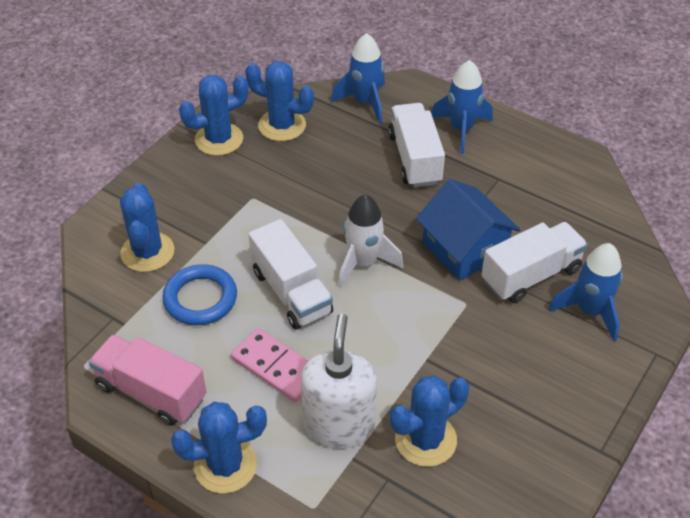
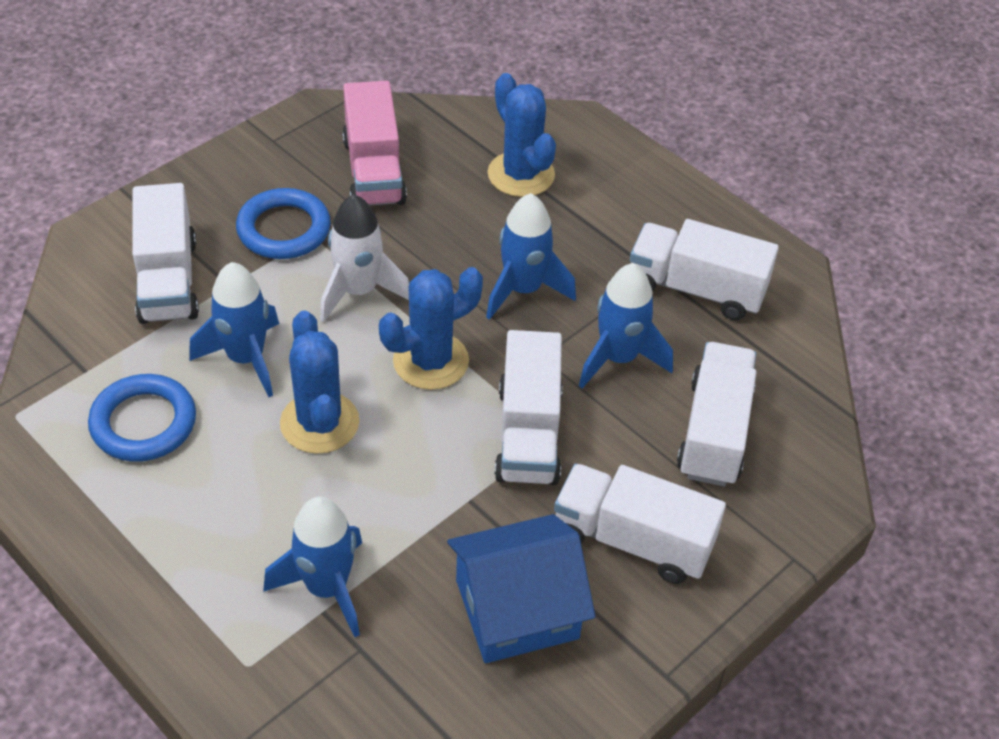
blue cactus: [120,183,175,272] [171,402,267,494] [179,75,249,156] [245,61,314,141] [390,375,469,467] = 5 -> [280,310,359,454] [379,267,483,390] [488,73,556,197] = 3
blue ring: [162,264,237,325] = 1 -> [88,374,196,462] [236,188,331,259] = 2
blue rocket: [331,33,385,124] [432,60,493,154] [549,243,623,341] = 3 -> [189,262,279,397] [263,496,362,637] [486,193,576,320] [579,263,673,388] = 4
pink domino: [231,328,308,402] = 1 -> none = 0
white soap dispenser: [301,314,377,448] = 1 -> none = 0
white truck: [248,219,333,329] [388,103,445,187] [481,222,588,303] = 3 -> [132,183,199,324] [494,330,563,485] [554,463,726,584] [630,219,779,320] [677,342,756,486] = 5

